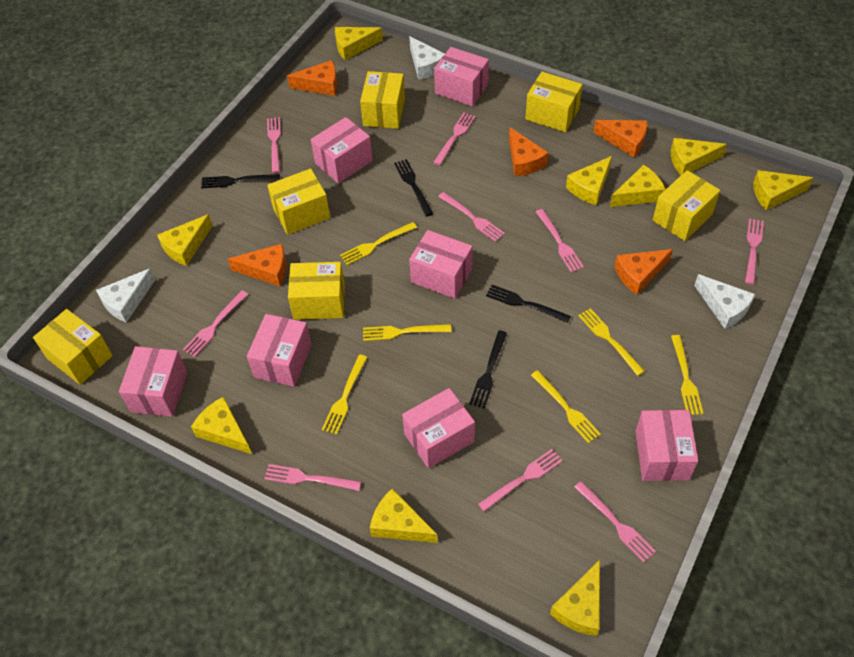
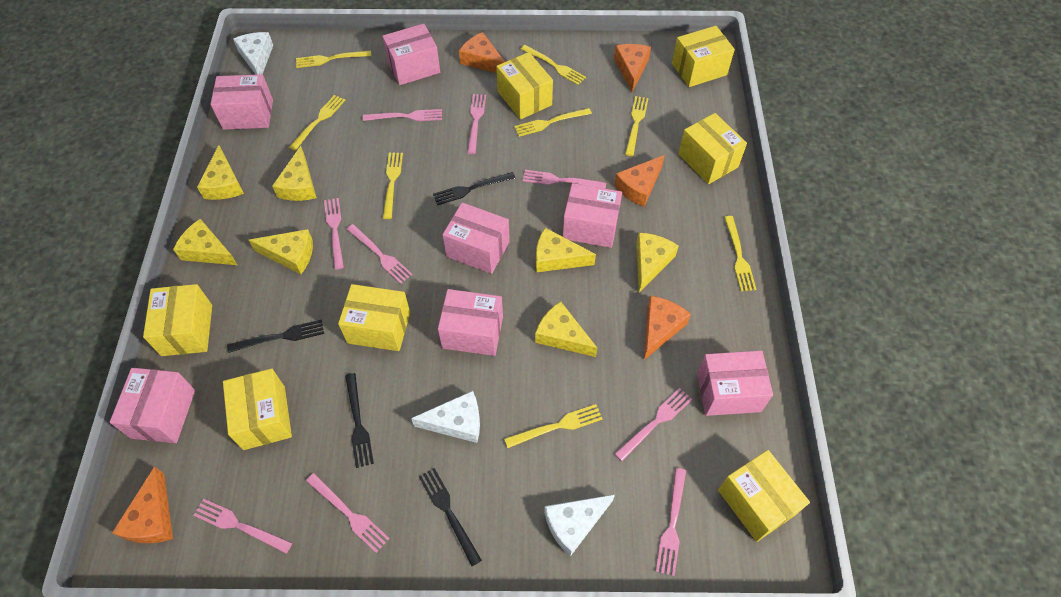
yellow box: [33,309,113,385] [267,169,330,235] [288,262,345,320] [360,71,405,129] [525,72,583,132] [653,170,720,241] = 6 -> [143,284,212,356] [223,369,292,450] [338,284,410,351] [496,52,553,120] [672,26,735,87] [678,113,747,184] [718,450,810,542] = 7
yellow cheese: [157,214,212,266] [191,397,252,454] [335,27,383,60] [370,488,438,543] [550,560,600,636] [566,156,612,205] [610,165,666,207] [671,138,727,175] [753,170,813,210] = 9 -> [173,219,237,265] [197,145,244,200] [249,229,313,274] [272,146,317,201] [535,301,597,357] [536,228,596,272] [636,233,679,293] = 7
yellow fork: [322,354,367,435] [340,222,417,265] [363,324,451,341] [531,370,601,443] [578,308,645,376] [671,335,704,415] = 6 -> [289,95,345,151] [296,51,371,68] [383,153,403,219] [504,404,603,448] [514,108,592,137] [521,45,586,85] [625,96,649,156] [724,216,757,291] = 8

